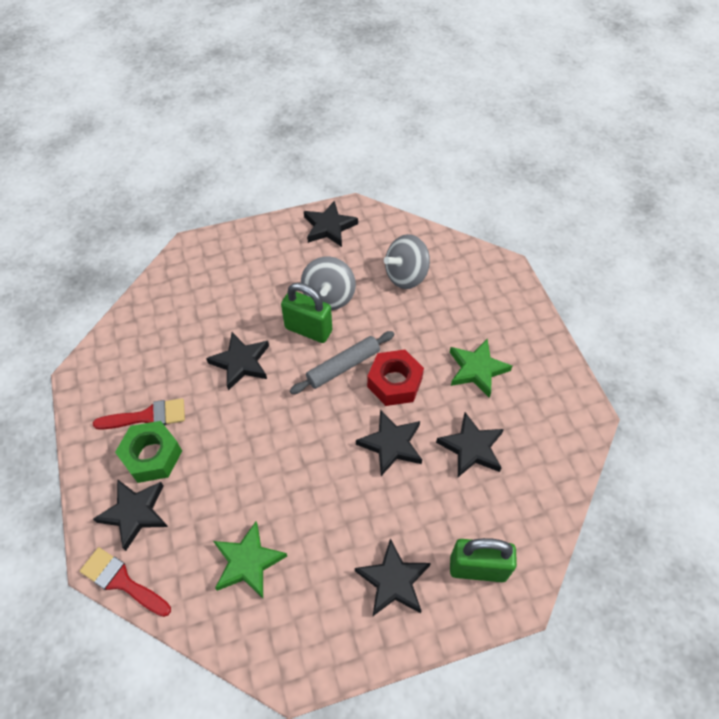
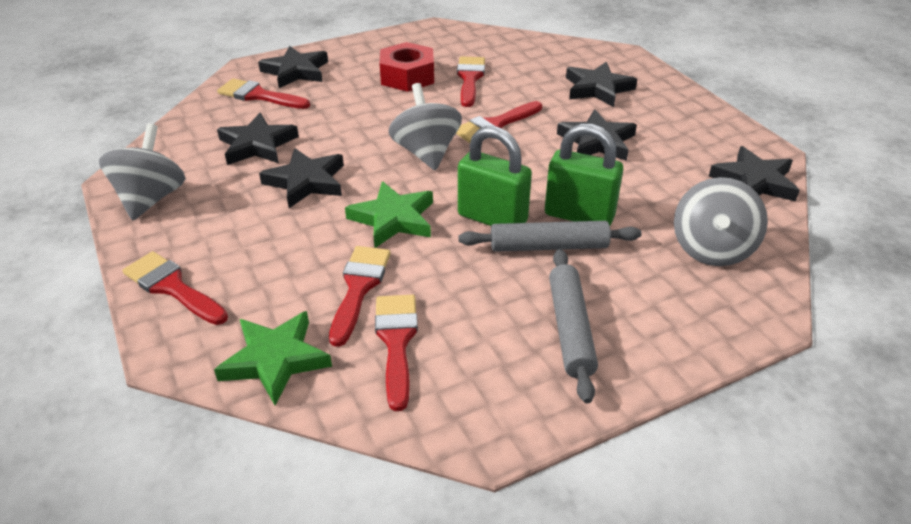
green nut: [115,421,182,483] = 1 -> none = 0
grey rolling pin: [290,331,394,394] = 1 -> [458,221,642,252] [549,249,598,404] = 2
grey spinning top: [301,256,356,310] [384,234,430,289] = 2 -> [99,124,186,220] [388,83,462,170] [674,177,768,266] = 3
red brush: [80,547,171,617] [93,398,185,430] = 2 -> [123,251,228,325] [217,78,310,109] [329,246,391,347] [375,295,418,411] [456,101,542,143] [457,57,485,107] = 6

